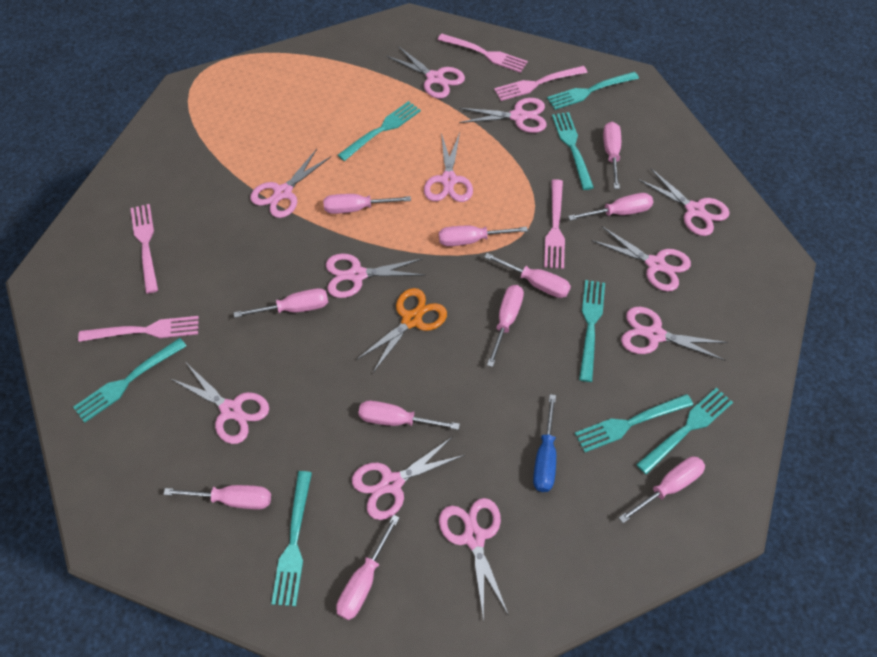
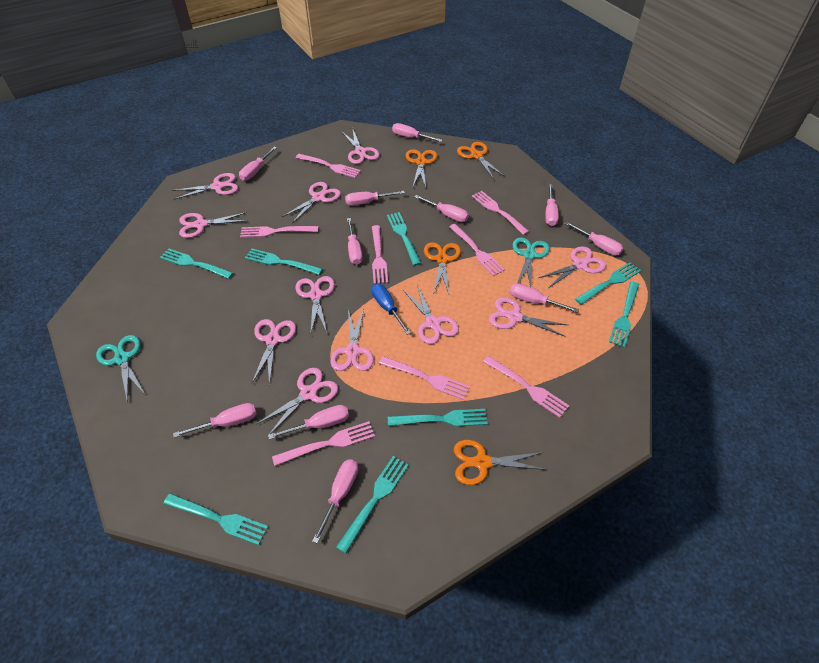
orange scissors: [356,288,447,373] = 1 -> [406,149,437,188] [424,242,461,293] [454,440,547,485] [457,142,504,178] = 4
pink fork: [78,316,199,342] [130,204,158,294] [437,33,528,73] [494,66,587,101] [544,179,565,269] = 5 -> [240,226,318,238] [272,421,375,466] [296,154,361,178] [372,225,388,284] [379,356,470,400] [449,224,505,276] [472,191,529,235] [483,356,569,418] = 8
turquoise scissors: none = 0 -> [96,335,145,402] [513,237,550,287] = 2

